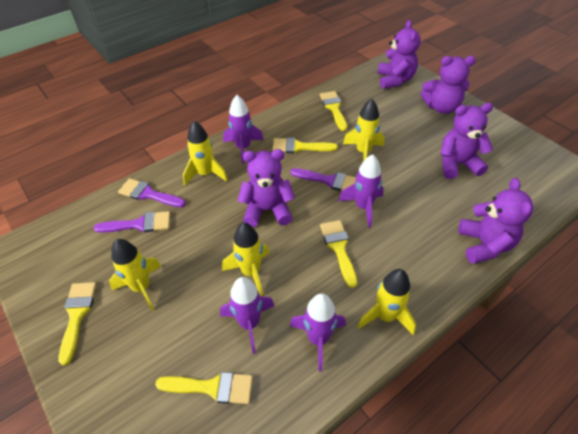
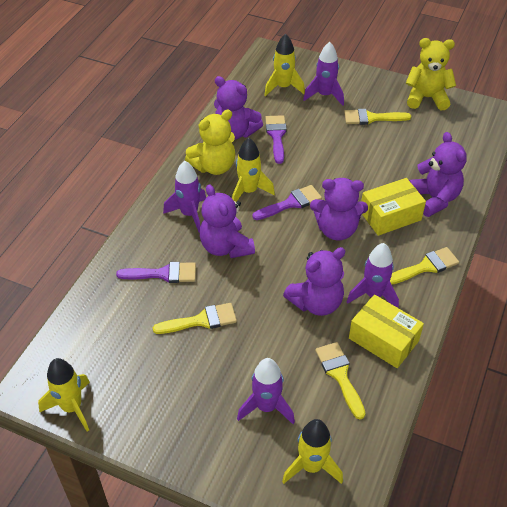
yellow box: none = 0 -> [349,294,424,368] [361,178,426,236] = 2
yellow brush: [59,282,96,365] [155,372,253,404] [273,138,338,154] [320,91,347,131] [320,220,357,288] = 5 -> [153,303,237,334] [315,342,366,419] [344,109,411,125] [390,247,459,284] = 4
yellow rocket: [109,239,161,311] [183,121,228,185] [222,222,270,296] [343,99,384,161] [357,269,416,335] = 5 -> [38,358,90,431] [232,138,275,202] [264,34,305,96] [282,419,343,484] = 4
yellow teddy bear: none = 0 -> [185,110,235,175] [406,38,456,110] = 2

